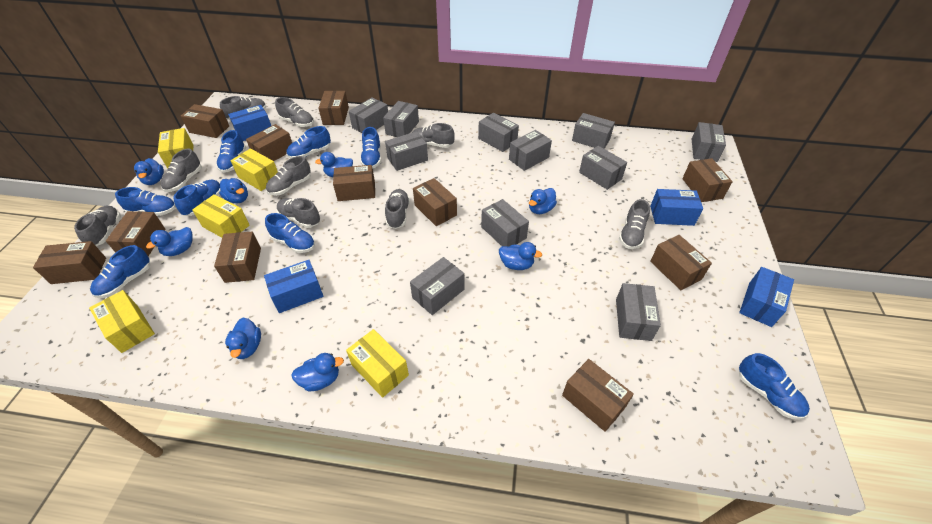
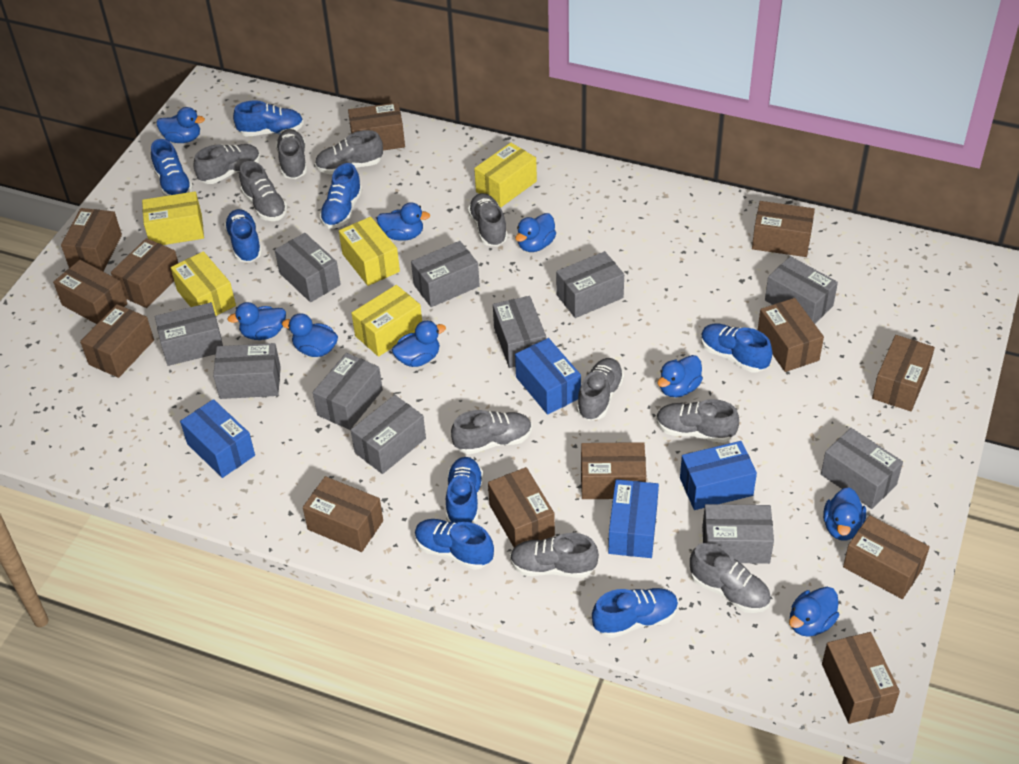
blue duck: [134,158,164,185] [146,227,193,256] [219,178,248,203] [225,318,261,359] [291,353,344,391] [315,152,353,177] [499,242,542,270] [529,188,557,214] = 8 -> [157,107,205,143] [227,302,286,340] [282,313,338,357] [377,202,430,241] [392,321,446,367] [515,213,556,252] [658,355,703,397] [789,587,839,637] [823,487,866,540] = 9
brown box: [33,241,106,284] [106,211,166,256] [181,104,229,138] [214,232,261,283] [246,124,292,161] [318,91,349,125] [333,165,375,201] [413,178,457,226] [562,359,634,432] [650,235,712,290] [682,158,733,202] = 11 -> [53,260,128,324] [61,208,122,272] [80,304,154,378] [111,238,178,308] [303,476,383,552] [348,102,405,150] [488,467,555,547] [581,442,646,499] [752,201,815,257] [758,298,824,372] [822,632,900,724] [843,515,930,599] [872,335,935,411] = 13
grey shoe: [74,205,121,246] [160,149,202,192] [220,96,266,120] [266,156,311,195] [275,97,314,127] [277,198,320,228] [385,189,410,229] [412,123,455,148] [619,199,650,249] = 9 -> [193,144,260,184] [239,161,288,221] [276,129,307,179] [315,130,383,174] [451,410,532,455] [468,193,508,246] [510,533,599,578] [577,358,624,420] [656,399,739,443] [690,543,771,613] = 10

